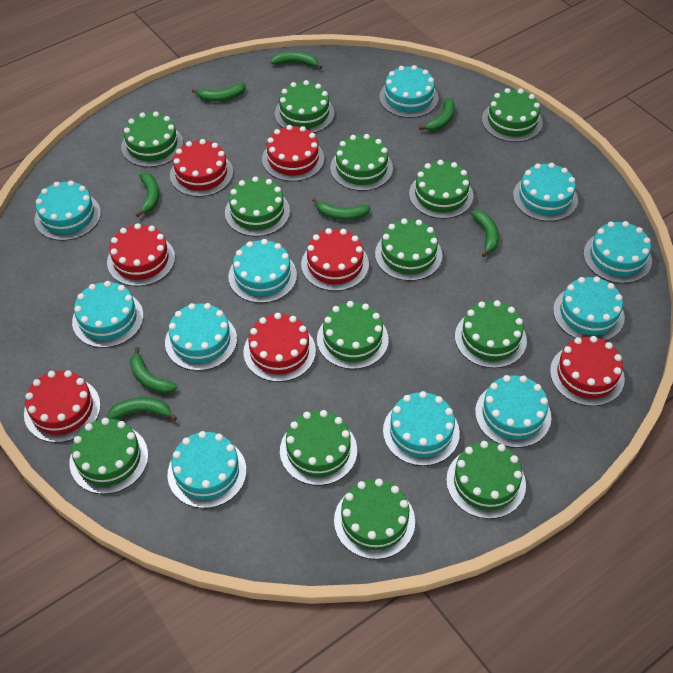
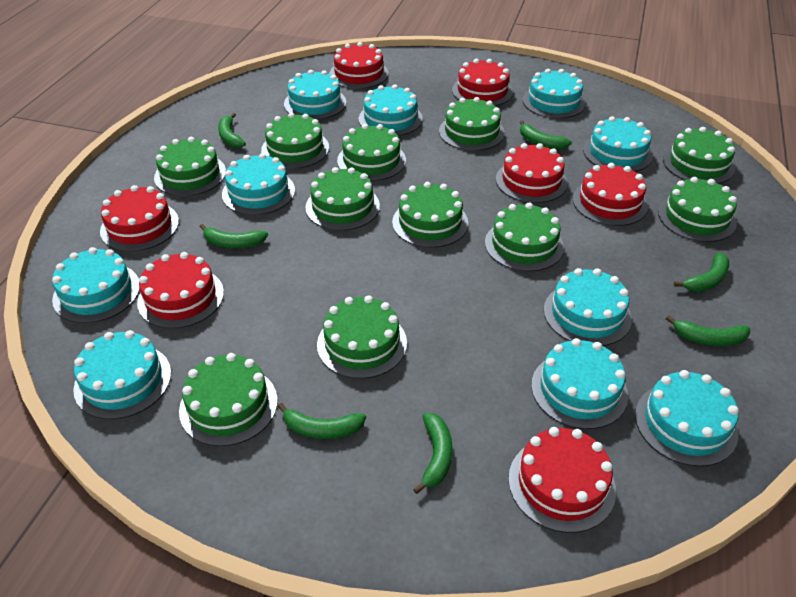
green banana: [107,397,177,421] [130,347,178,394] [136,173,159,217] [192,83,245,101] [270,51,322,69] [312,198,371,220] [419,98,455,131] [471,210,499,257] = 8 -> [200,224,268,248] [218,113,246,148] [277,403,366,439] [413,413,453,494] [520,120,572,149] [666,315,750,346] [674,252,729,292] = 7
green cake: [69,418,148,494] [121,111,183,167] [225,176,290,237] [275,80,334,133] [280,410,357,485] [317,301,389,369] [330,134,393,191] [334,479,415,559] [375,218,442,281] [409,160,473,219] [446,441,526,519] [455,300,527,368] [482,88,543,142] = 13 -> [154,137,226,196] [179,353,278,446] [261,113,329,169] [306,167,380,231] [317,295,407,379] [337,124,406,181] [392,182,468,248] [439,97,505,151] [485,202,564,271] [658,177,737,242] [663,127,735,184] = 11
turquoise cake: [34,181,101,241] [72,281,144,348] [165,303,237,371] [167,431,246,508] [228,239,297,303] [379,65,439,118] [383,391,460,466] [475,375,551,448] [513,163,578,221] [553,276,625,341] [584,221,652,283] = 11 -> [52,247,140,323] [73,330,171,419] [222,153,295,215] [284,70,346,120] [359,84,423,136] [523,69,586,119] [531,338,628,429] [544,268,632,346] [583,116,653,172] [635,370,739,467] = 10

